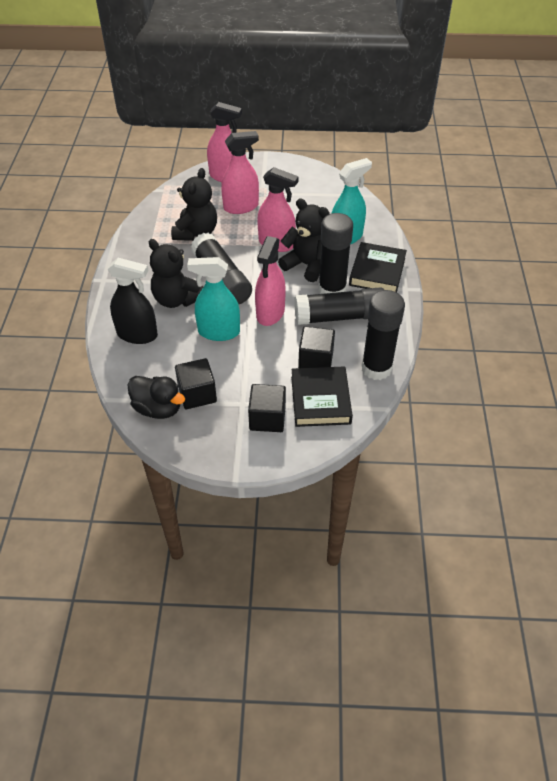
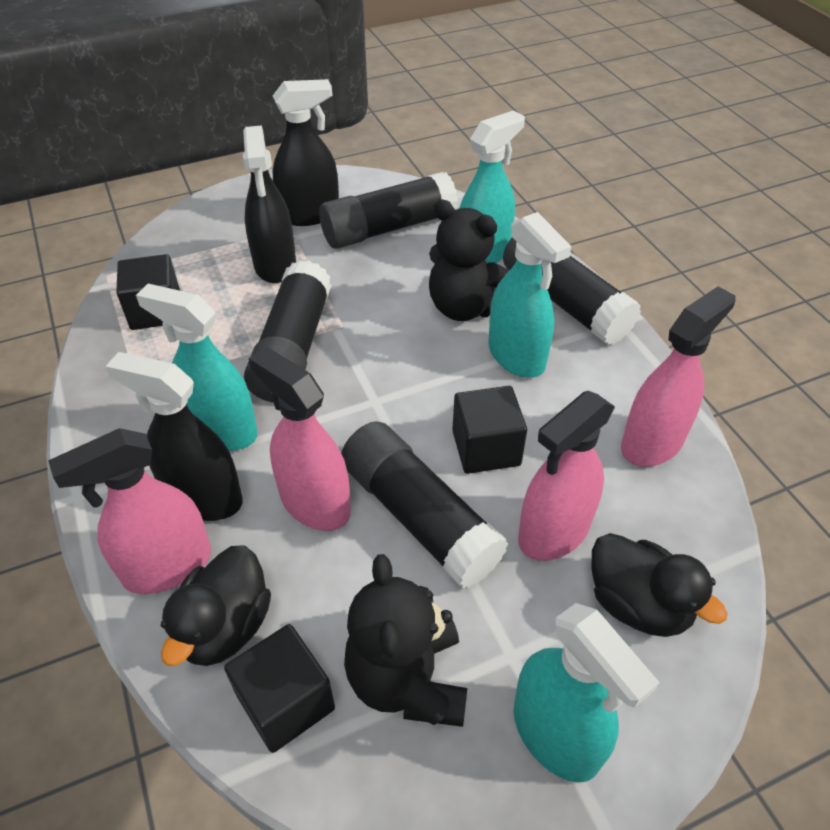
black book: [291,366,353,427] [349,242,407,292] = 2 -> none = 0
black duck: [127,376,185,419] = 1 -> [161,545,271,666] [592,533,728,637] = 2
black spray bottle: [108,258,158,344] = 1 -> [105,352,243,521] [243,126,296,283] [272,79,339,226] = 3
black teddy bear: [148,239,203,308] [171,168,217,241] [278,198,330,282] = 3 -> [344,554,467,727] [429,200,510,321] = 2
turquoise spray bottle: [187,257,240,341] [332,158,372,244] = 2 -> [136,284,258,451] [459,110,525,263] [488,212,572,378] [514,603,660,783] = 4

